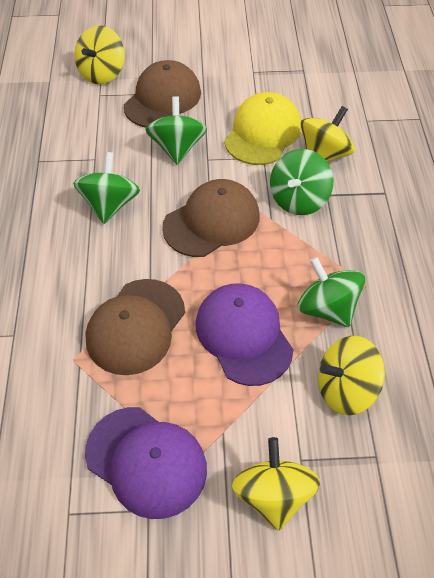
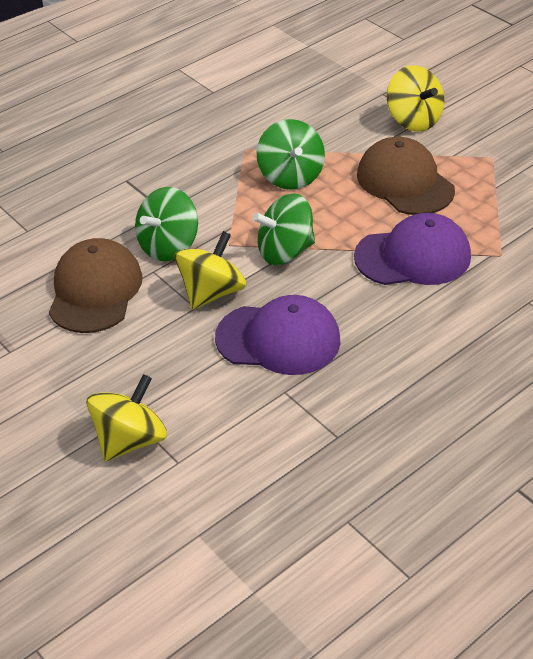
brown cap: [86,279,185,375] [124,60,201,128] [162,179,260,257] = 3 -> [49,238,143,333] [357,137,455,215] = 2
green spinning top: [73,152,140,224] [145,96,207,165] [270,149,333,215] [298,257,365,327] = 4 -> [135,187,198,261] [253,193,315,265] [257,119,325,190] = 3
yellow cap: [224,92,301,165] = 1 -> none = 0
yellow spinning top: [74,25,125,84] [232,437,320,531] [300,106,355,162] [318,336,385,415] = 4 -> [86,374,167,461] [175,231,246,310] [387,65,444,131] = 3

